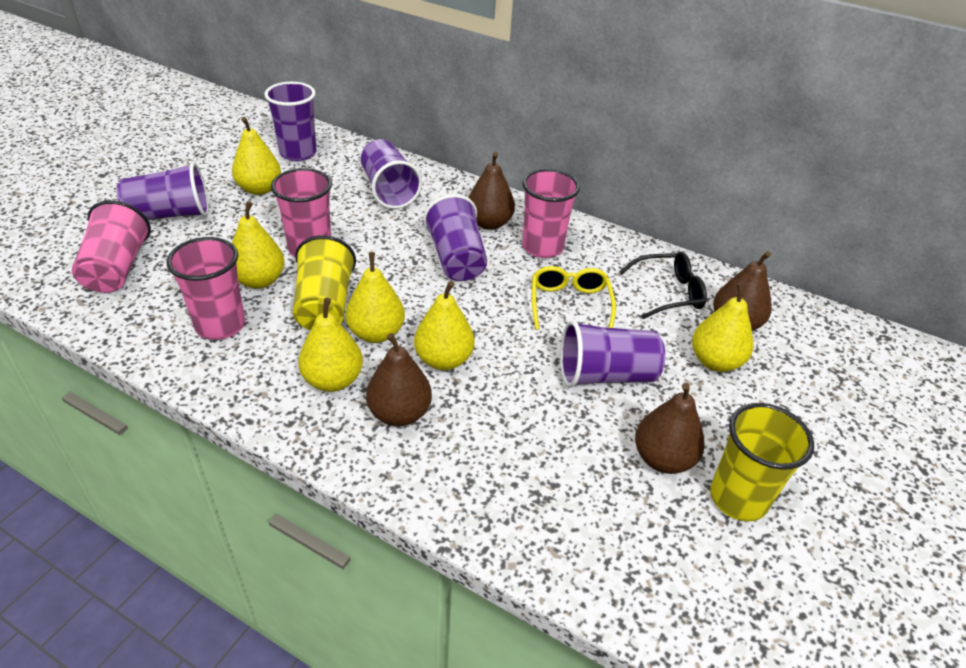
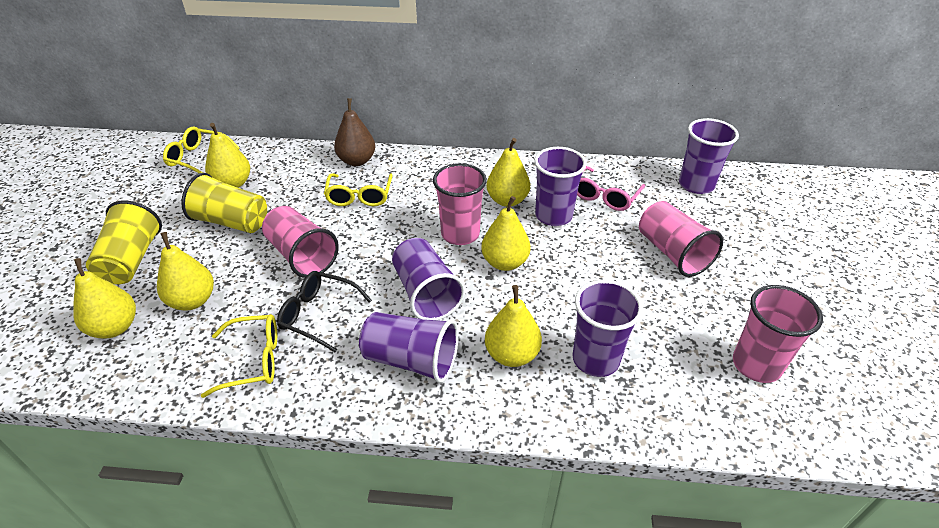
brown pear: [366,333,432,426] [468,152,515,230] [635,383,705,474] [713,251,772,331] = 4 -> [334,98,375,166] = 1
pink glasses: none = 0 -> [577,166,645,211] = 1
yellow glasses: [532,266,616,330] = 1 -> [163,126,240,173] [201,314,277,398] [324,173,393,206] = 3

